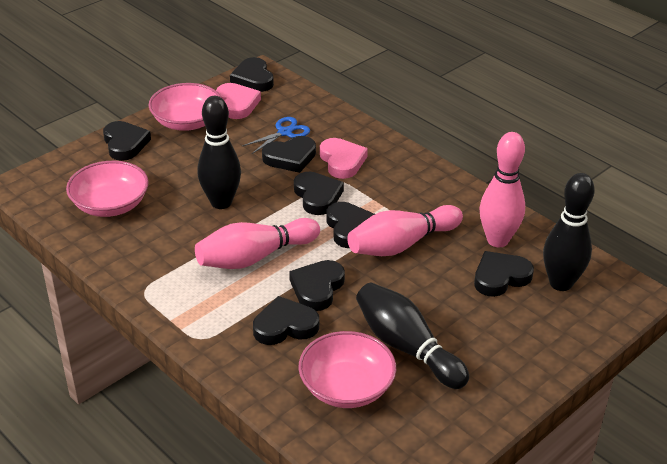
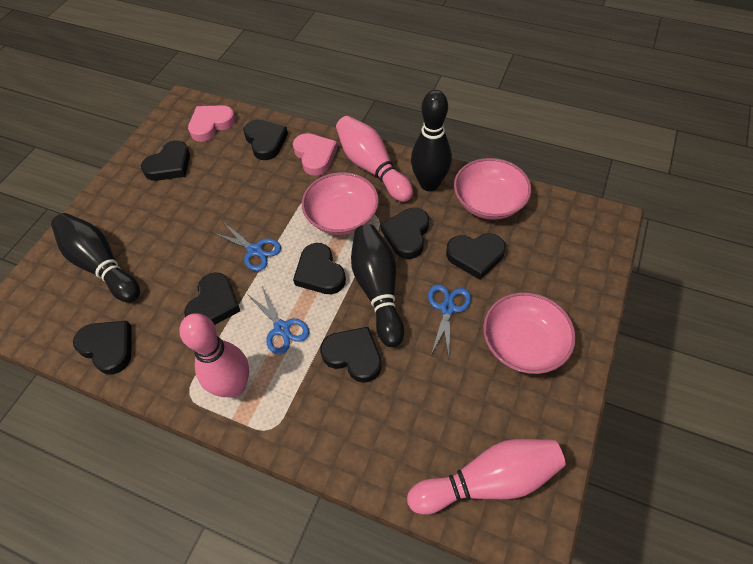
blue scissors: [242,117,310,154] = 1 -> [212,221,281,271] [247,287,309,355] [428,284,471,357] = 3

